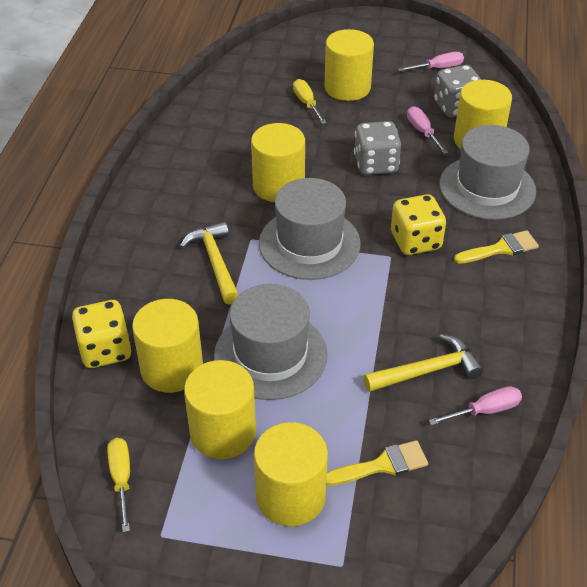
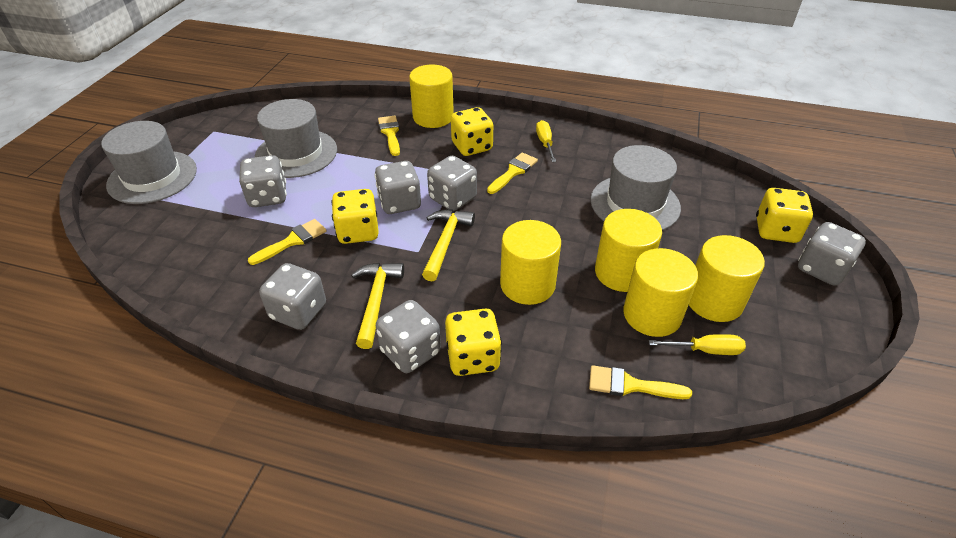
grey dice: [354,121,401,175] [434,65,481,117] = 2 -> [239,155,287,207] [259,263,326,330] [374,161,421,214] [376,300,441,373] [427,156,477,211] [798,222,866,286] = 6
pink screwdriver: [398,52,464,72] [407,106,448,154] [429,386,522,425] = 3 -> none = 0
yellow brush: [326,440,428,486] [454,230,539,264] = 2 -> [248,219,327,265] [378,116,400,156] [487,153,538,194] [589,365,692,399] = 4
yellow cylinder: [132,299,203,393] [184,360,256,459] [251,123,305,202] [254,422,328,526] [325,29,374,101] [454,80,512,149] = 6 -> [409,65,454,128] [500,220,561,305] [595,209,662,292] [623,248,698,337] [689,235,765,322] = 5
yellow dice: [72,300,132,368] [391,194,446,255] = 2 -> [331,189,379,244] [445,309,502,376] [451,107,493,156] [756,188,813,243] = 4

